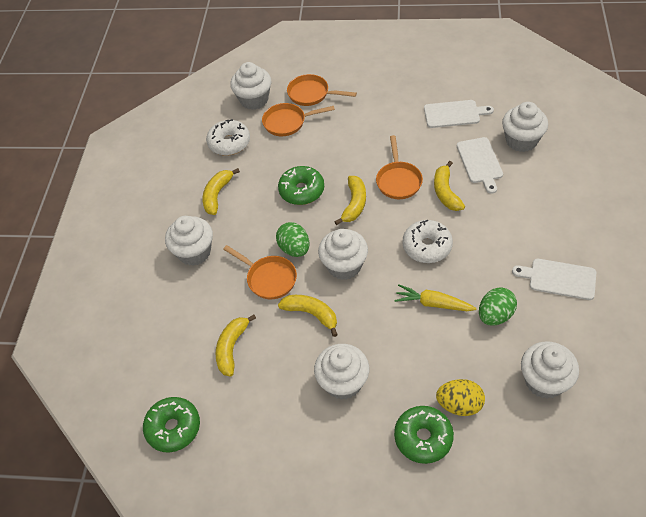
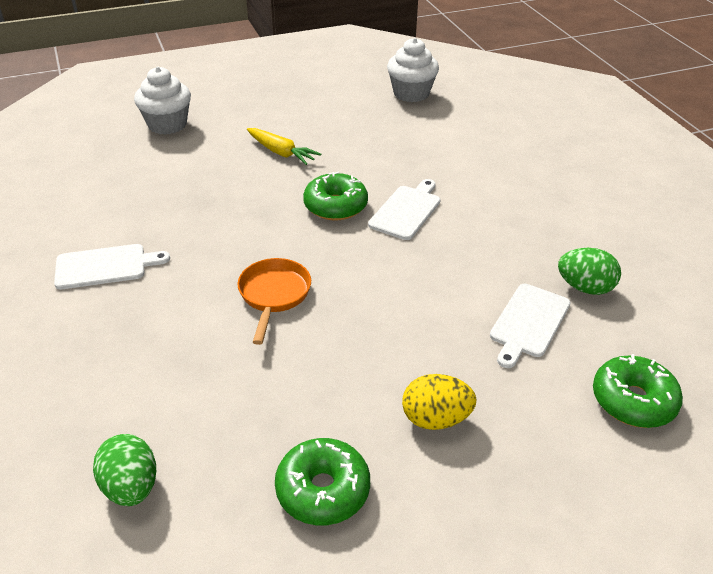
orange pan: [223,245,297,299] [262,103,335,136] [287,74,357,106] [376,135,423,199] = 4 -> [237,258,311,345] = 1
white cupcake: [165,216,213,266] [230,62,271,110] [314,344,369,400] [318,229,368,280] [502,102,548,152] [521,341,579,399] = 6 -> [134,67,191,135] [387,38,439,102] = 2
white donut: [206,119,250,156] [403,219,453,263] = 2 -> none = 0
yellow banana: [202,168,240,215] [215,315,256,377] [278,295,338,337] [335,176,366,225] [434,161,465,211] = 5 -> none = 0

